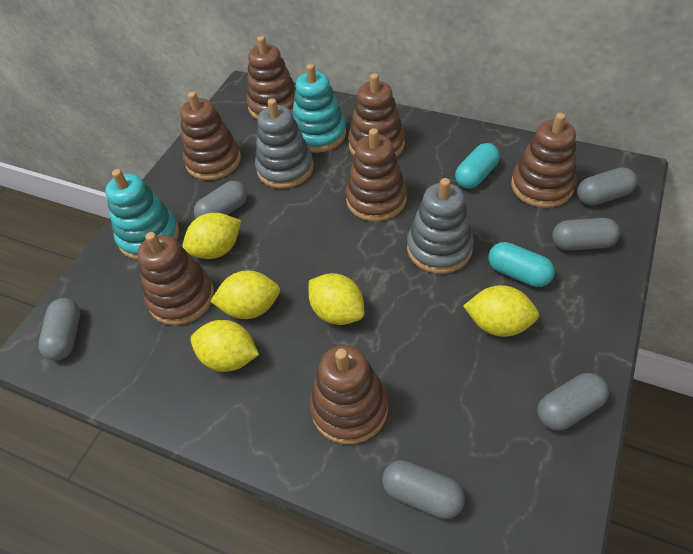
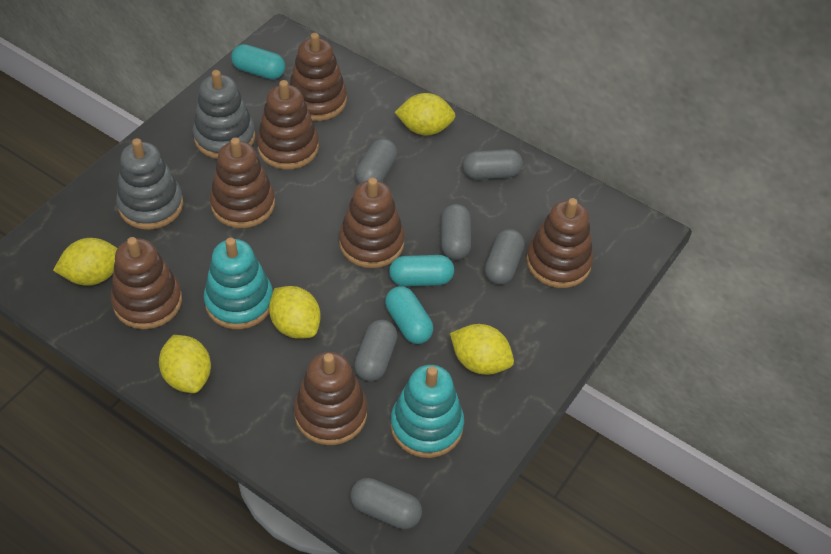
turquoise capsule: [455,143,500,189] [488,242,555,287] = 2 -> [231,44,285,79] [385,286,433,344] [389,255,454,286] = 3

